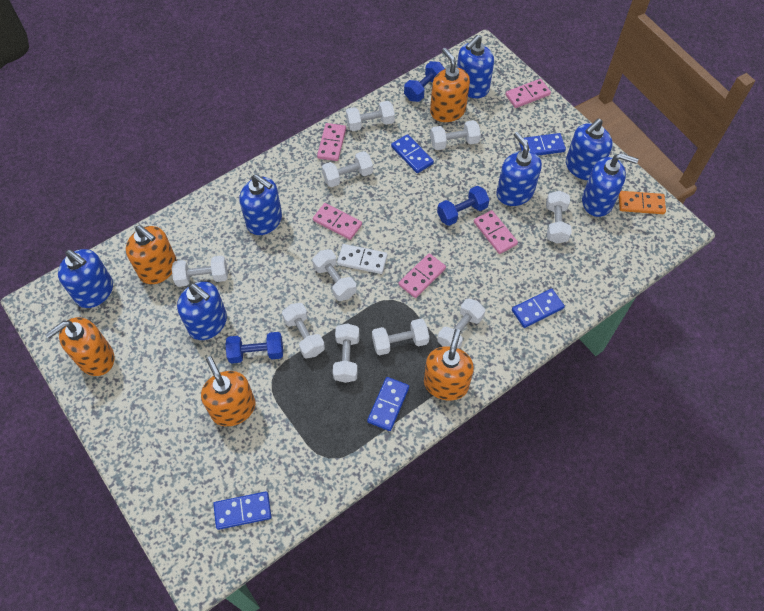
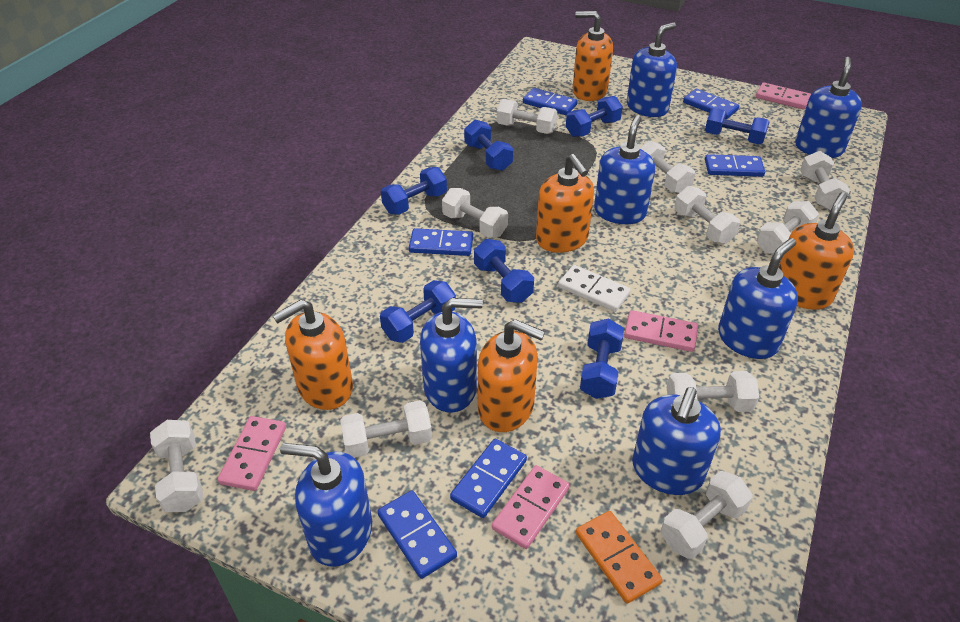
blue domino: [213,491,272,530] [367,377,409,431] [391,134,434,173] [512,288,565,328] [519,133,566,156] = 5 -> [377,491,457,579] [409,228,473,256] [450,439,527,518] [523,88,577,115] [683,89,739,119] [705,154,765,177] = 6
blue dumbbell: [225,332,283,364] [404,61,445,102] [437,186,490,226] = 3 -> [380,280,456,343] [381,167,447,215] [464,119,513,171] [474,239,534,303] [566,96,623,137] [580,318,624,399] [705,108,770,144] = 7
pink domino: [313,203,362,240] [317,123,346,161] [399,253,446,298] [474,210,518,254] [505,79,551,108] = 5 -> [218,416,286,491] [492,465,570,549] [624,310,698,352] [756,83,811,110] = 4

